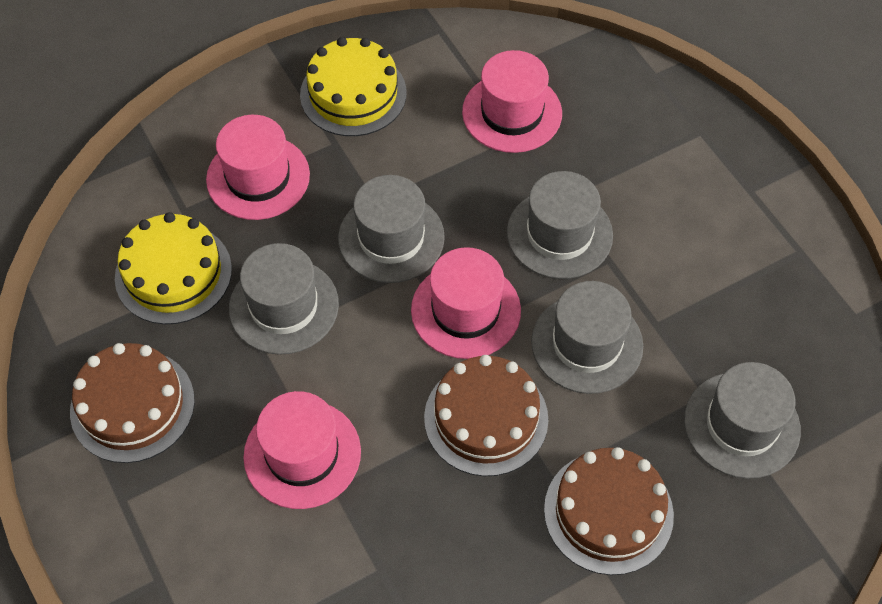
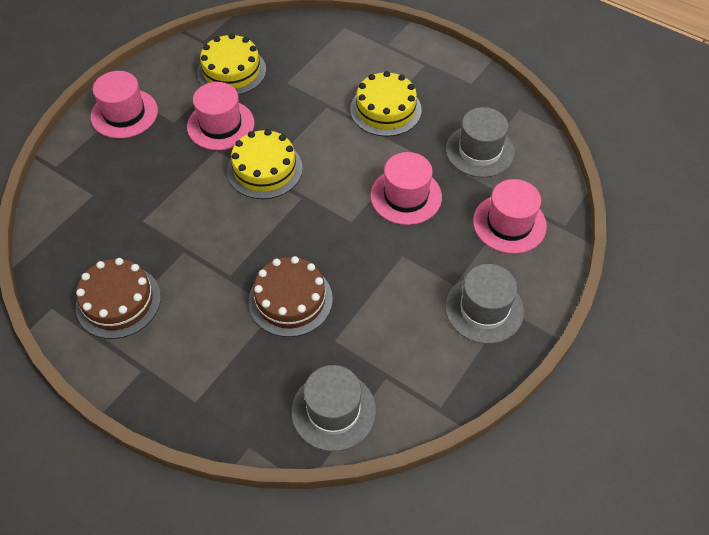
brown cake: [70,343,195,463] [424,355,549,476] [544,447,674,575] = 3 -> [76,258,161,339] [249,256,333,337] = 2
grey hat: [229,243,339,355] [338,175,445,283] [507,171,613,279] [531,281,643,394] [684,362,801,479] = 5 -> [291,365,376,451] [445,264,524,344] [446,107,515,177] = 3
yellow cake: [115,212,232,324] [300,37,407,136] = 2 -> [197,33,266,95] [227,129,303,199] [350,71,422,136] = 3

